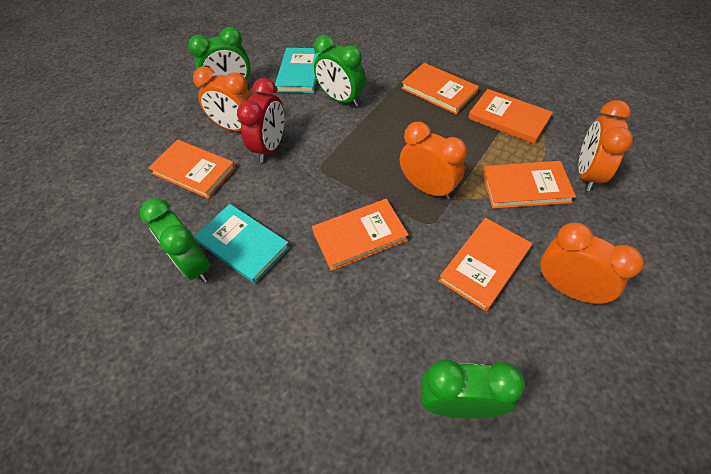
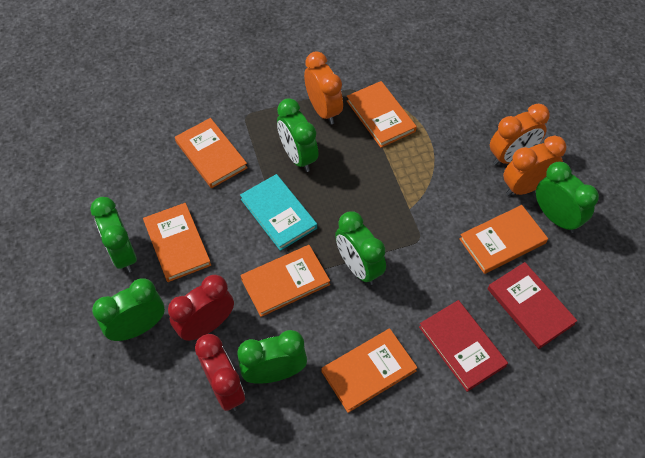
green clock: [140,198,210,283] [188,27,250,85] [314,35,366,107] [421,359,525,418] = 4 -> [90,197,137,273] [92,278,165,341] [237,330,307,384] [277,98,319,172] [335,211,386,285] [536,162,599,233] = 6
orange clock: [193,66,252,131] [400,122,467,200] [540,222,643,304] [578,100,633,191] = 4 -> [304,51,343,125] [490,104,550,166] [503,136,567,196] = 3
red book: none = 0 -> [419,300,508,392] [488,262,577,349] = 2
red clock: [237,78,284,163] = 1 -> [168,275,234,341] [195,334,245,411] = 2
turquoise book: [194,204,290,284] [275,48,321,93] = 2 -> [240,174,317,251] = 1

